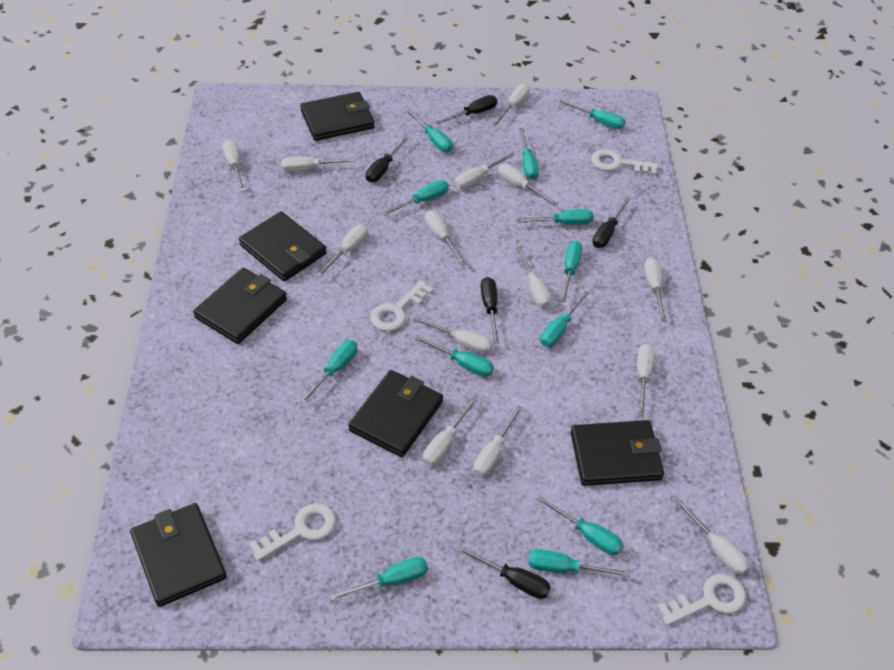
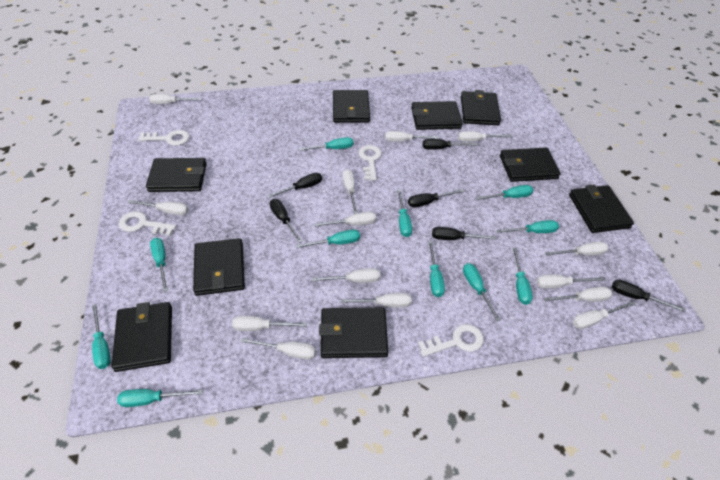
black screwdriver: [366,136,409,182] [436,95,497,124] [457,545,551,599] [481,277,499,344] [593,197,630,248] = 5 -> [267,173,322,199] [270,199,303,243] [408,189,465,207] [423,139,477,150] [432,227,496,240] [612,280,685,312] = 6
black wallet: [130,503,227,607] [193,268,287,344] [239,212,327,281] [300,92,375,141] [348,370,443,457] [570,420,664,486] = 6 -> [112,302,172,372] [146,158,207,192] [193,238,245,296] [319,308,388,358] [333,90,370,123] [411,101,463,130] [461,90,501,125] [500,148,561,182] [569,185,634,233] = 9
turquoise screwdriver: [300,340,358,404] [329,557,428,601] [382,180,449,215] [407,109,453,152] [415,335,494,377] [516,209,594,225] [519,128,539,180] [529,549,629,577] [536,495,623,555] [541,290,590,347] [559,100,625,129] [561,241,582,302] = 12 -> [92,304,111,369] [117,389,202,407] [150,238,168,292] [296,230,360,248] [298,137,353,151] [397,189,412,237] [428,241,445,297] [463,263,500,321] [476,185,533,200] [497,220,559,233] [513,248,533,305] = 11

